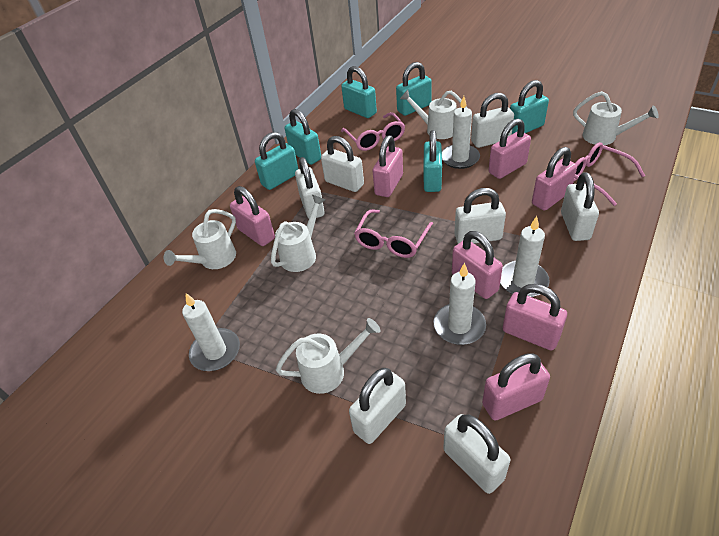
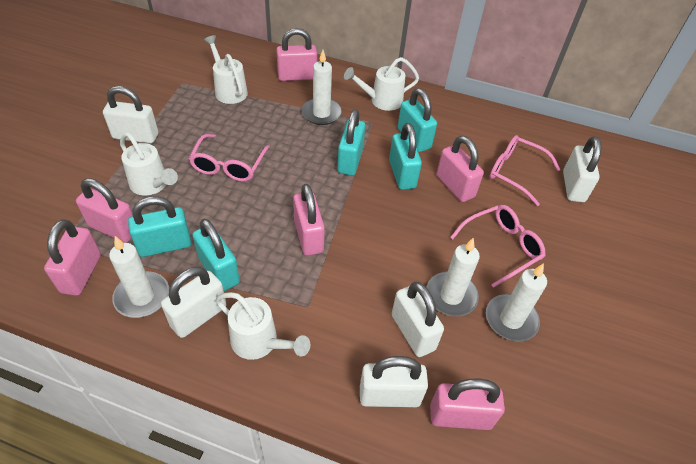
pink padlock: [230,186,275,246] [372,135,403,197] [452,231,503,299] [482,353,550,421] [489,119,531,179] [503,284,567,351] [532,147,577,211] = 7 -> [44,219,101,296] [76,178,133,243] [276,28,317,81] [293,184,325,256] [430,379,505,430] [436,136,484,202] = 6
turquoise padlock: [255,132,298,190] [285,109,321,165] [341,66,377,118] [396,62,432,116] [424,130,442,192] [510,80,549,134] = 6 -> [128,196,191,257] [192,219,240,291] [337,109,365,176] [389,123,422,190] [397,88,437,152] = 5
white padlock: [295,157,324,218] [321,136,364,192] [349,368,406,444] [443,414,510,494] [454,188,506,244] [471,93,514,148] [561,172,599,241] = 7 -> [103,86,158,143] [161,267,227,338] [360,356,428,407] [392,282,444,357] [563,136,602,203] = 5
white watering can: [164,209,236,269] [271,195,326,272] [276,318,381,394] [400,90,467,139] [573,91,659,145] = 5 -> [120,133,178,195] [204,35,248,104] [215,292,310,360] [344,57,419,111] = 4

